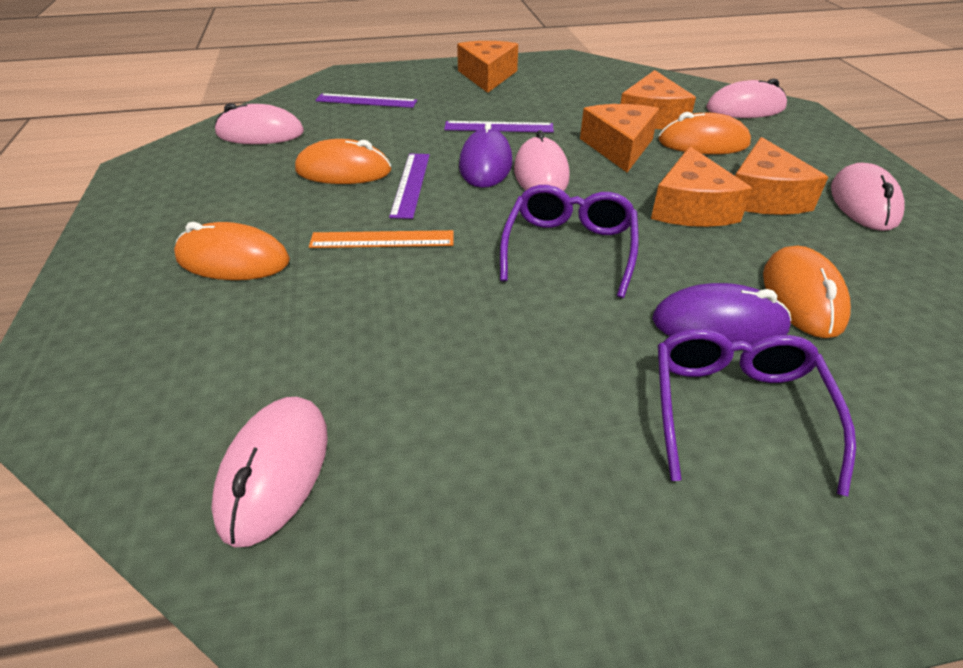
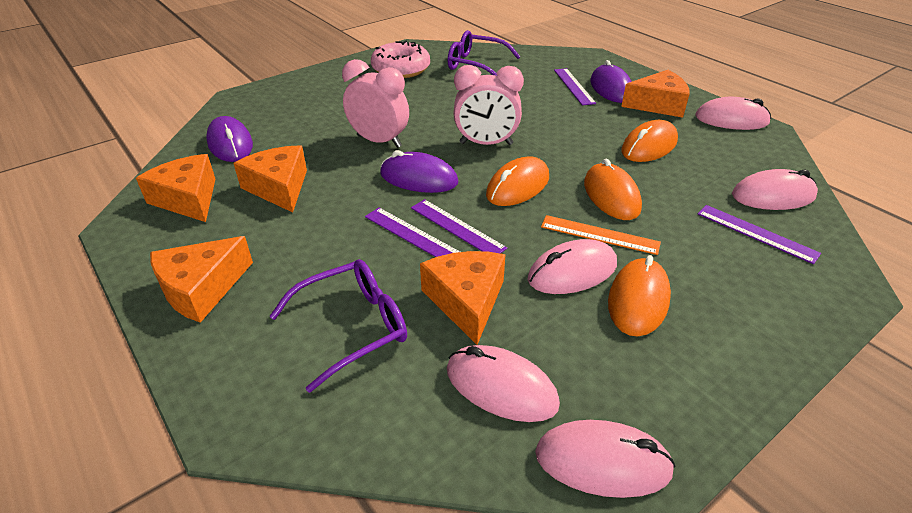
pink clock: none = 0 -> [342,59,409,148] [453,65,524,145] = 2
pink donut: none = 0 -> [371,40,430,78] = 1
purple mouse: [459,122,512,188] [653,283,791,344] = 2 -> [206,116,253,162] [380,150,458,193] [590,60,632,103] = 3
purple ruler: [315,93,417,108] [389,154,430,219] [444,121,554,133] = 3 -> [365,208,460,257] [411,199,507,253] [554,68,596,106] [698,205,821,264] = 4

